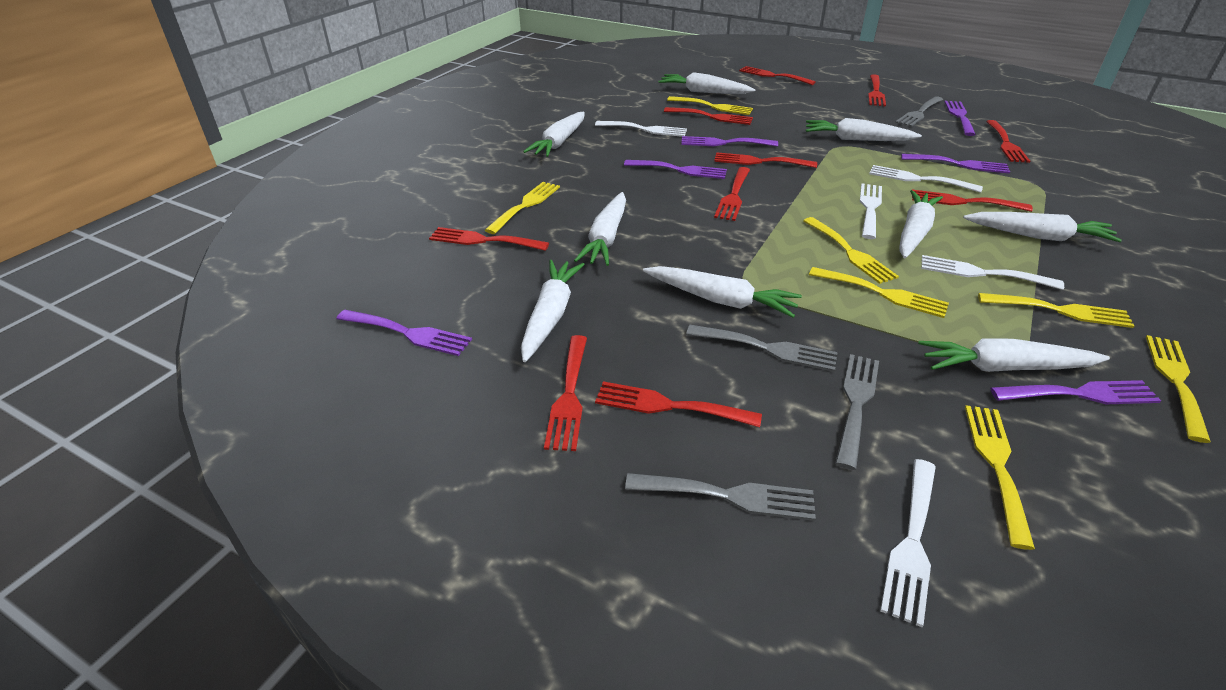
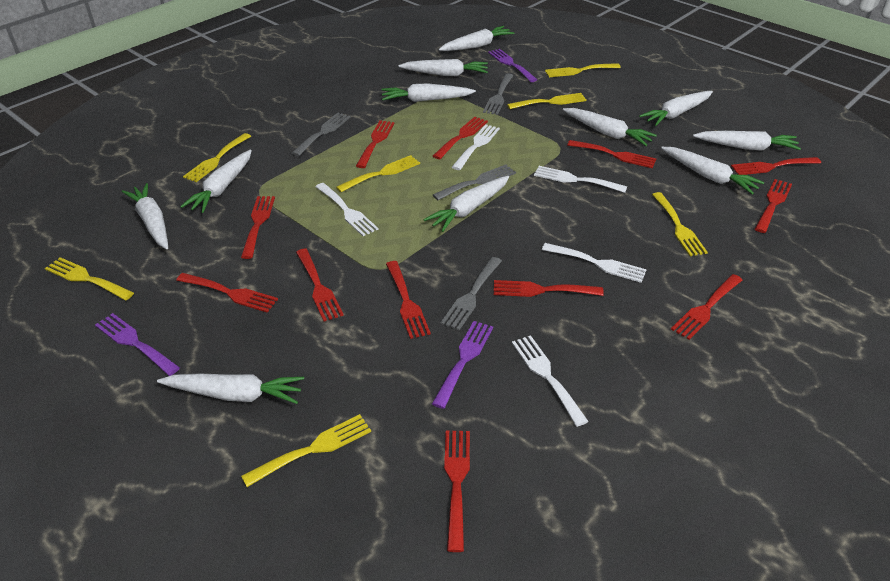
purple fork: [336,310,472,356] [624,160,727,179] [681,136,778,147] [901,154,1010,174] [945,101,976,136] [990,380,1161,404] = 6 -> [95,313,180,376] [432,321,493,409] [488,49,537,82] = 3
red fork: [429,227,549,251] [544,335,587,451] [595,381,762,427] [664,107,753,125] [714,152,817,168] [714,167,750,221] [739,66,816,85] [868,74,886,106] [912,190,1033,212] [986,120,1030,163] = 10 -> [176,273,278,313] [241,196,275,259] [296,249,344,321] [356,120,395,168] [386,261,431,339] [433,117,488,159] [444,431,470,552] [494,280,604,297] [567,140,656,168] [671,274,742,340] [731,157,821,175] [755,179,792,233] = 12
white carrot: [521,260,585,362] [523,112,585,157] [574,192,626,266] [643,266,802,318] [658,72,755,94] [806,118,922,141] [899,190,943,258] [918,338,1110,372] [963,212,1122,242] = 9 -> [122,183,168,249] [157,374,304,404] [180,150,252,213] [381,83,476,102] [399,59,488,76] [423,176,509,232] [439,26,515,51] [563,108,657,146] [639,91,713,126] [661,147,764,195] [693,131,801,151] = 11

